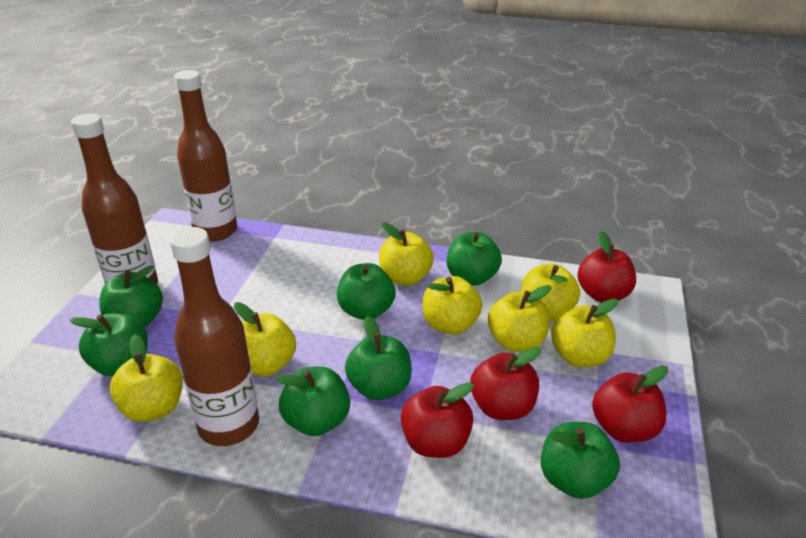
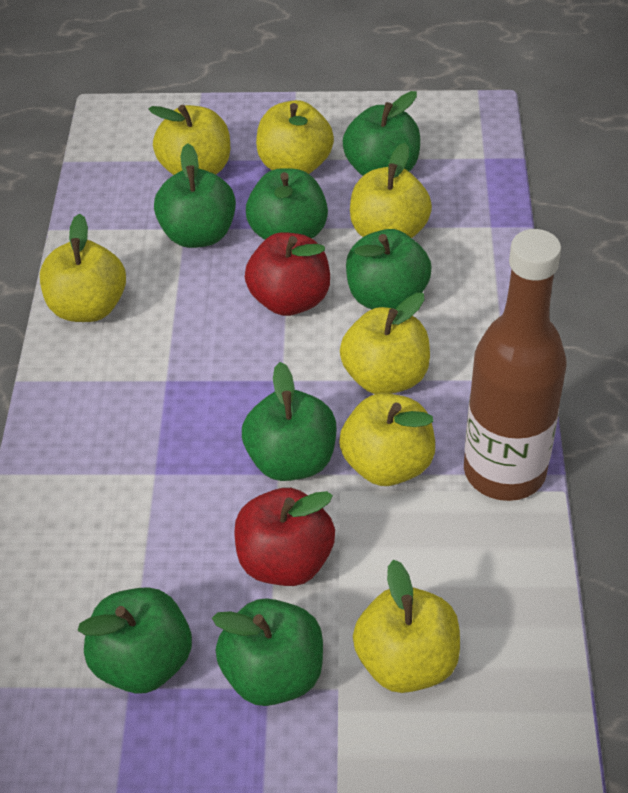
brown bottle: [71,113,158,284] [170,227,259,446] [174,70,237,241] = 3 -> [464,229,566,501] = 1
red apple: [401,382,474,458] [470,347,541,420] [577,231,636,303] [592,365,668,443] = 4 -> [234,488,335,586] [245,232,330,316] = 2

